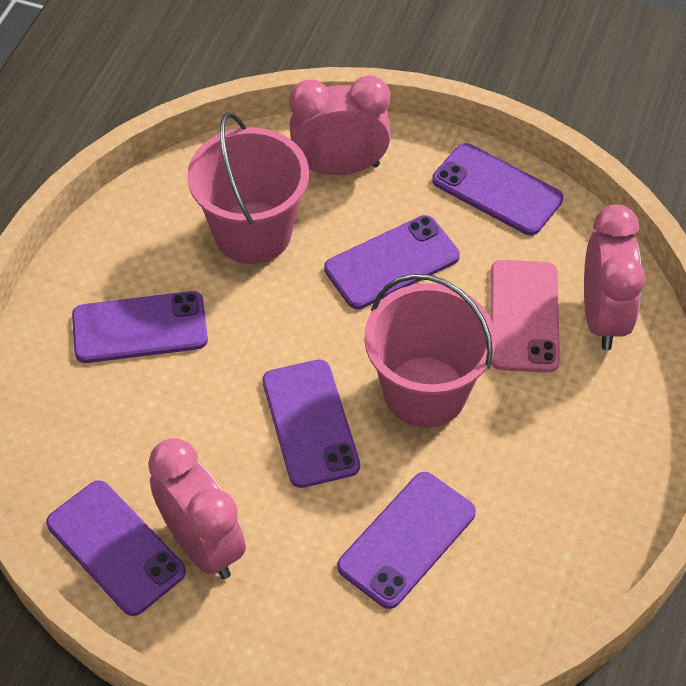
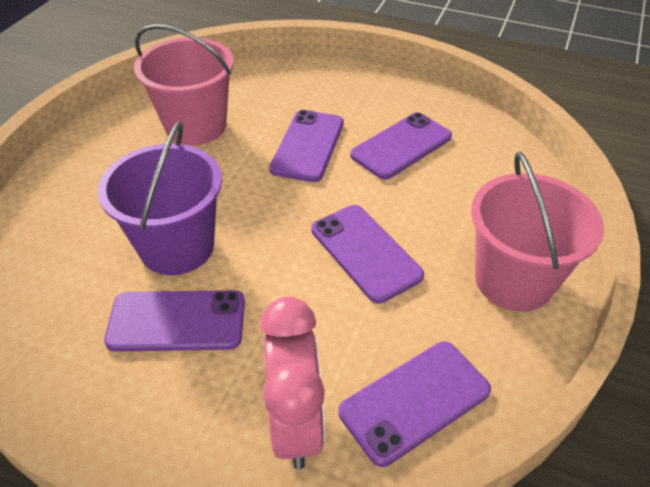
pink clock: [148,439,246,579] [289,75,391,175] [584,205,646,350] = 3 -> [260,297,325,469] = 1
pink phone: [490,260,560,373] = 1 -> none = 0
purple bucket: none = 0 -> [98,121,222,275] = 1
purple phone: [46,480,186,616] [72,291,208,363] [262,360,360,488] [324,215,460,309] [337,472,476,609] [432,143,563,235] = 6 -> [104,290,245,352] [269,110,344,182] [311,205,424,303] [338,341,491,467] [350,112,452,180] = 5

